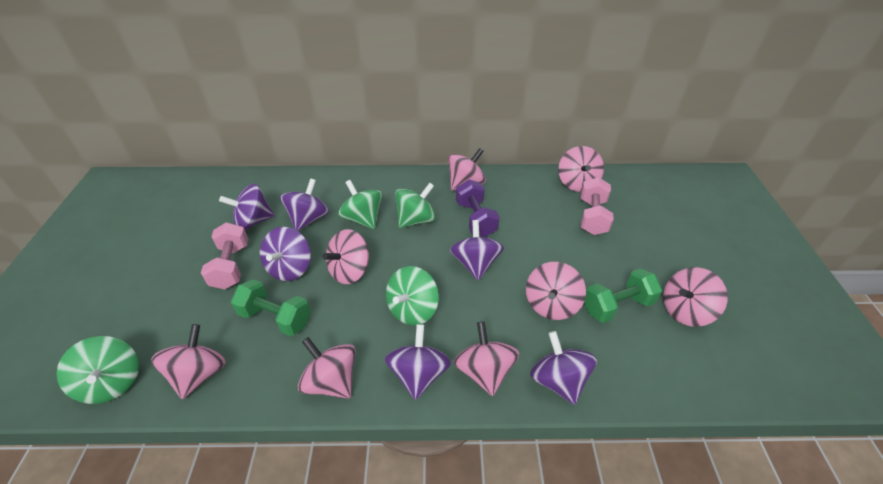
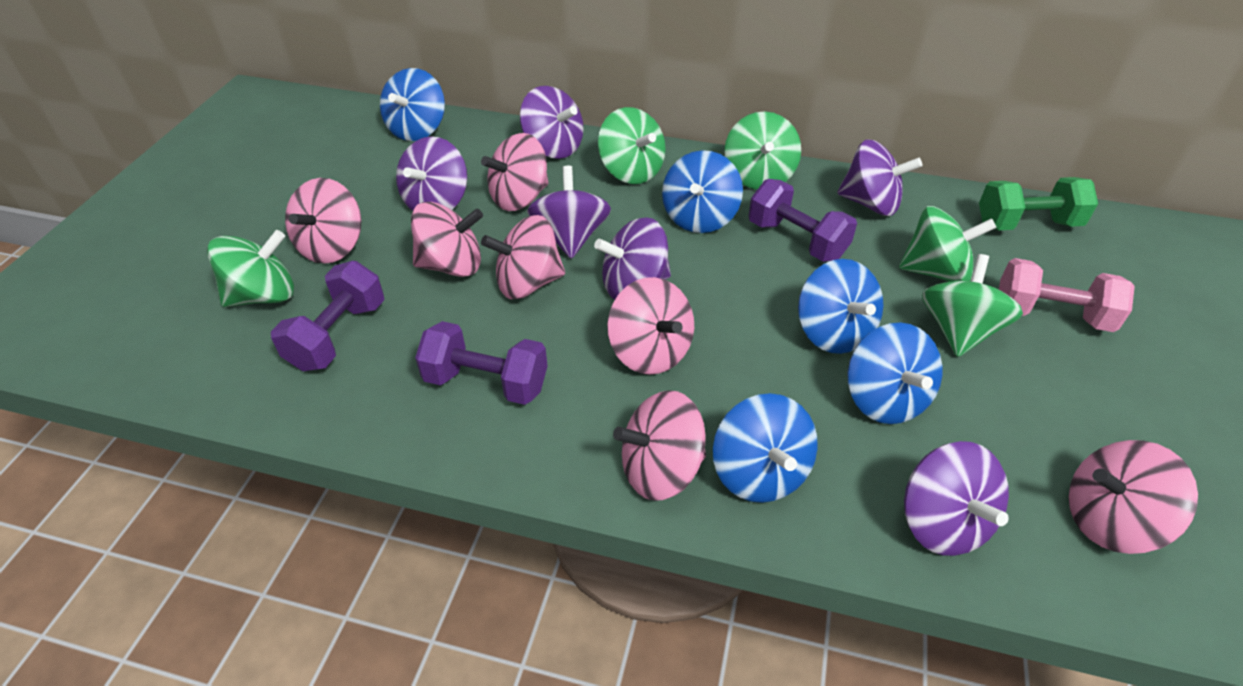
blue spinning top: none = 0 -> [380,68,445,141] [662,150,743,233] [713,393,818,503] [798,259,884,354] [848,322,942,424] = 5
green dumbbell: [231,279,311,336] [584,268,662,323] = 2 -> [979,177,1098,230] = 1
green spinning top: [56,336,139,404] [338,180,383,229] [386,266,439,325] [395,183,436,228] = 4 -> [207,230,294,307] [598,107,666,184] [724,111,801,190] [899,206,997,282] [922,254,1023,357] = 5
pink dumbbell: [201,222,248,289] [580,177,614,235] = 2 -> [999,258,1135,332] = 1
pink spinning top: [151,324,226,399] [298,337,356,399] [322,229,369,284] [448,148,486,191] [454,321,519,396] [526,262,586,320] [558,146,604,192] [663,267,728,327] = 8 -> [285,178,361,264] [411,202,483,277] [481,133,549,211] [481,215,565,299] [607,277,694,375] [613,390,706,501] [1069,440,1198,554] = 7
purple dumbbell: [456,179,499,237] = 1 -> [271,261,385,371] [415,321,547,405] [749,179,857,262] = 3

